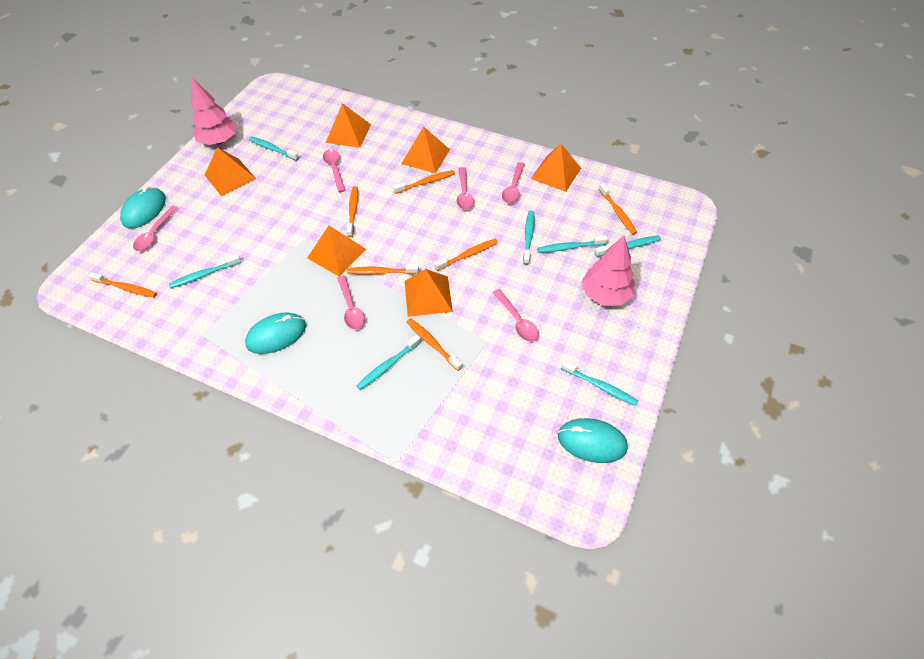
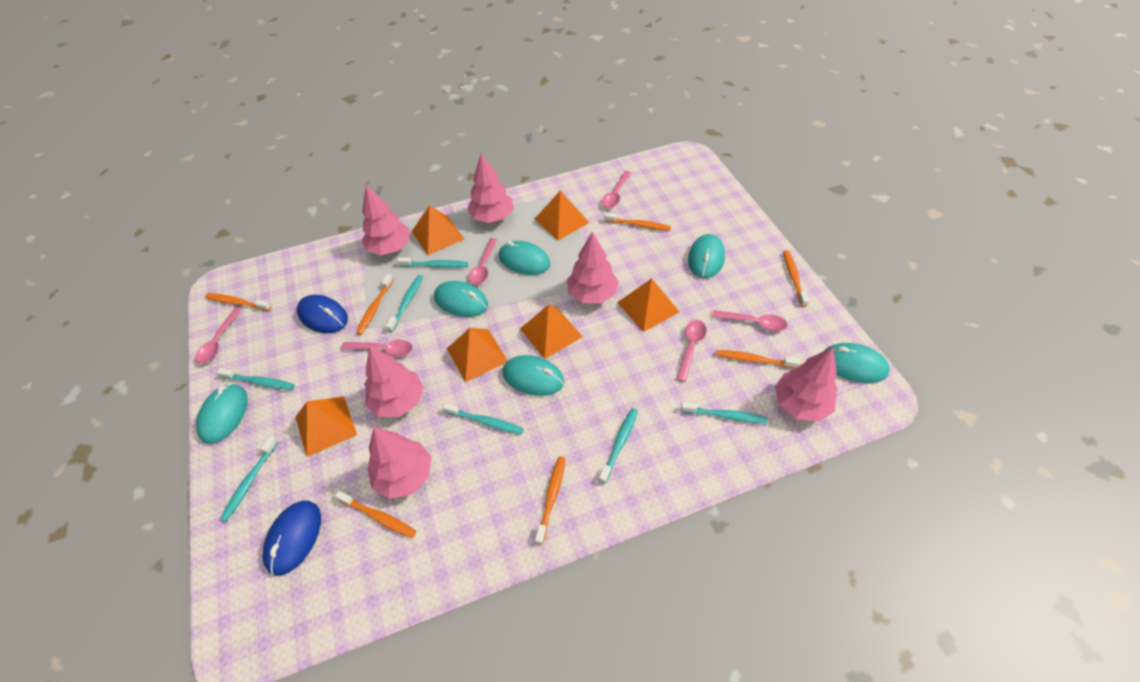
blue mouse: none = 0 -> [263,501,321,576] [297,295,348,333] = 2
pink tree: [191,77,236,145] [581,236,634,306] = 2 -> [361,185,410,255] [364,346,424,417] [368,427,431,499] [467,153,514,223] [567,232,619,304] [775,347,837,422] = 6
turquoise mouse: [120,186,166,228] [245,312,306,354] [558,418,628,463] = 3 -> [196,383,247,444] [434,281,488,317] [499,241,550,275] [503,355,564,396] [688,234,725,278] [824,343,890,383] = 6

